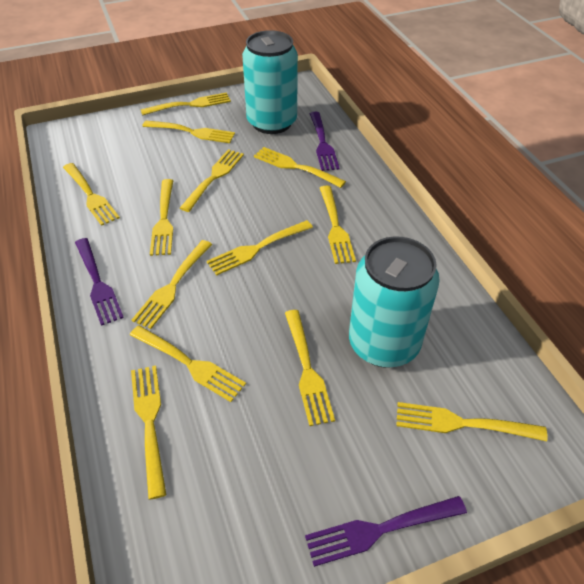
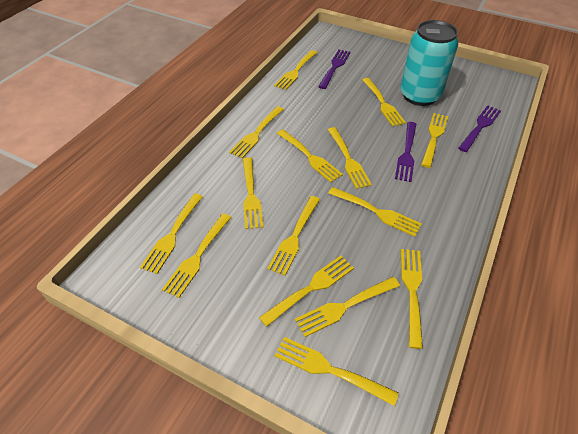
turquoise can: [242,30,298,134] [349,236,440,368] = 2 -> [400,20,458,106] = 1
yellow fork: [63,163,120,226] [130,325,246,402] [131,365,166,500] [132,240,212,329] [140,93,231,116] [142,120,235,143] [150,179,174,256] [180,149,244,212] [207,220,313,275] [254,147,346,188] [285,310,335,426] [320,186,356,264] [396,402,547,441] = 13 -> [140,193,203,274] [162,213,232,298] [229,106,284,158] [243,157,263,229] [259,256,354,327] [267,196,320,276] [274,50,317,90] [275,337,399,406] [277,129,343,182] [295,277,400,337] [328,127,372,189] [328,187,422,237] [362,78,406,127] [401,249,423,349] [421,113,448,168] = 15

